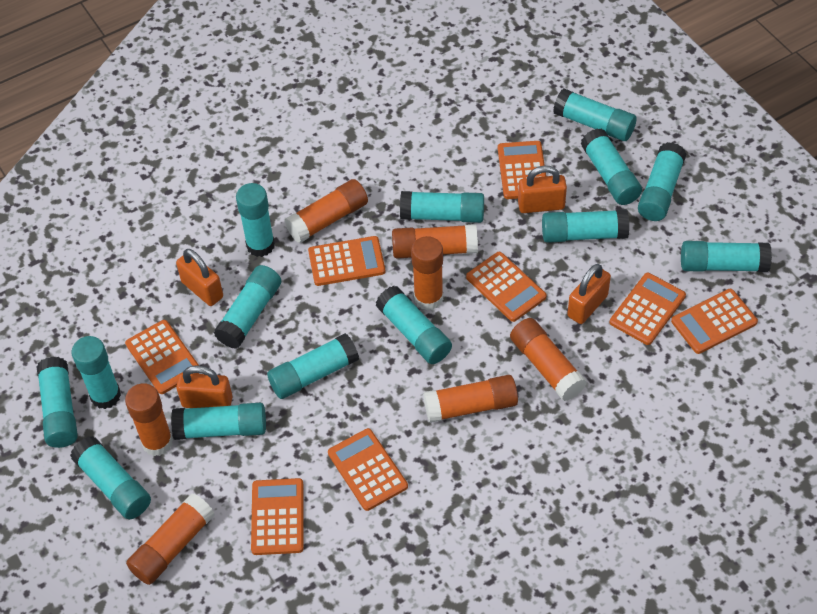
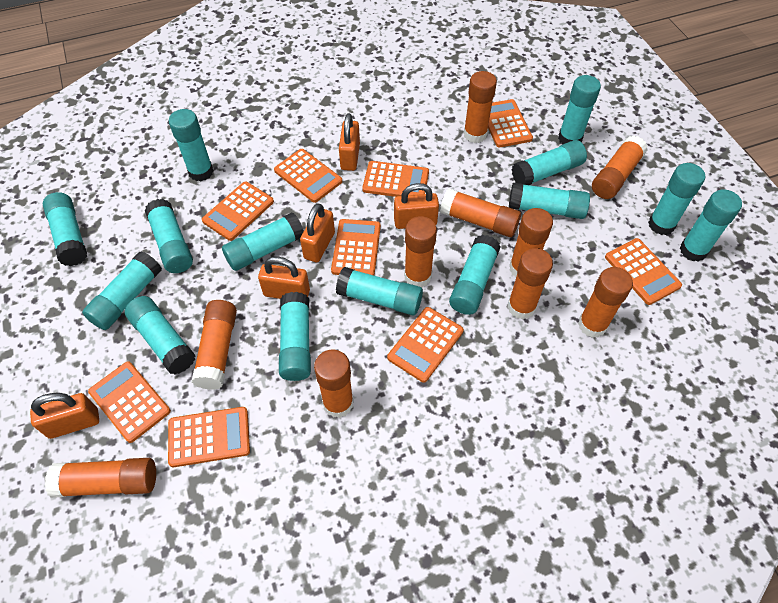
orange calculator: [125,320,199,394] [251,478,304,555] [308,236,385,286] [328,428,408,511] [466,252,546,322] [498,141,546,199] [610,273,686,345] [671,289,758,354] = 8 -> [88,361,171,443] [168,407,250,467] [202,181,274,241] [274,149,342,203] [331,219,381,275] [362,161,429,197] [387,307,464,383] [488,99,533,147] [605,238,682,305] = 9
orange glue stick: [125,383,173,456] [126,493,215,585] [285,179,368,243] [392,224,478,259] [411,236,443,311] [423,375,518,423] [510,318,587,401] = 7 -> [45,458,156,498] [192,300,237,390] [314,350,354,418] [404,216,437,288] [440,188,521,237] [463,71,497,143] [508,248,553,319] [509,208,553,278] [578,267,633,338] [592,135,648,199] = 10
orange padlock: [176,249,223,306] [176,365,233,408] [518,166,567,213] [567,264,611,324] = 4 -> [30,393,99,439] [258,257,310,299] [300,203,335,262] [339,113,360,171] [394,183,439,229] = 5

